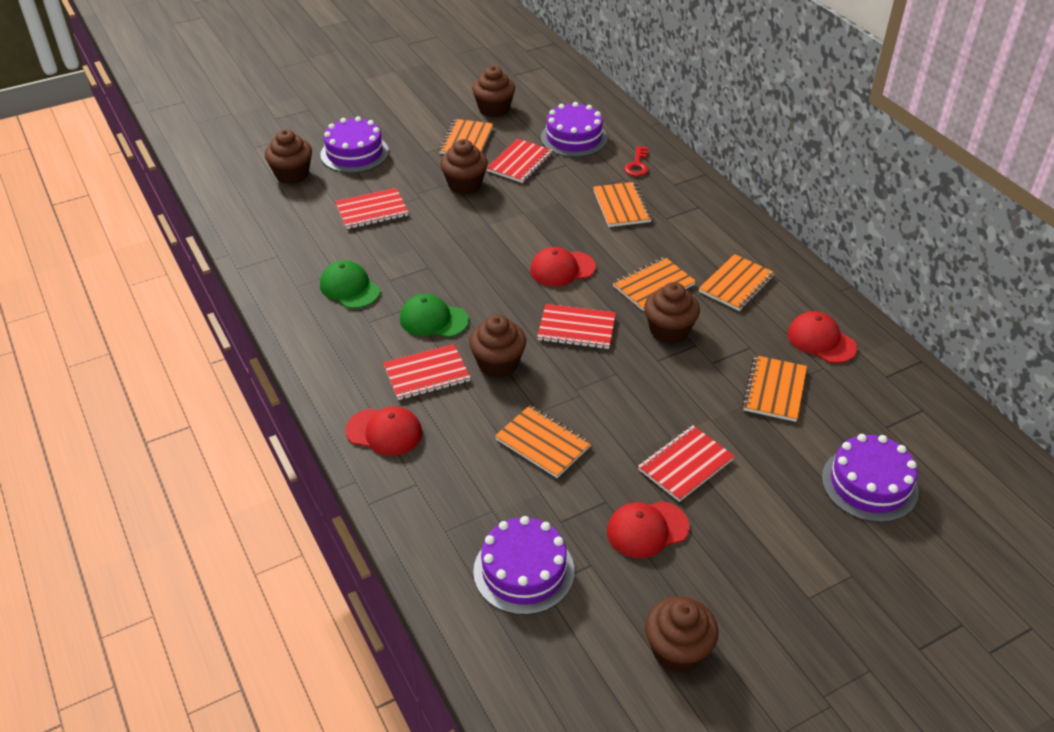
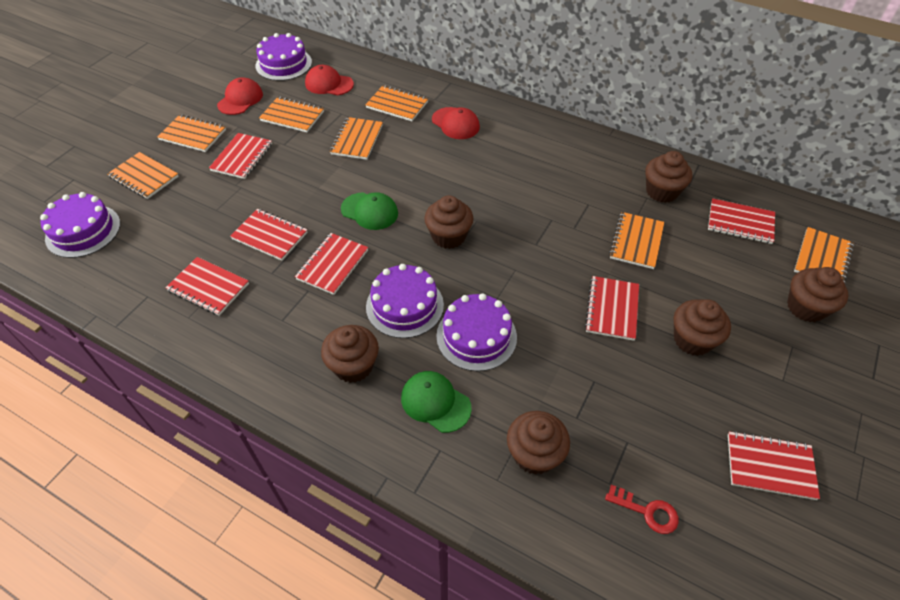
orange notebook: [439,119,493,154] [495,405,592,478] [593,182,652,227] [613,257,696,311] [699,254,775,311] [742,355,807,422] = 6 -> [107,152,179,199] [157,115,226,152] [259,97,324,132] [330,117,383,160] [365,85,429,121] [609,212,664,269] [794,227,854,283] = 7
red cap: [346,406,422,456] [530,247,596,287] [607,501,689,558] [788,311,857,363] = 4 -> [217,77,263,115] [305,65,354,95] [432,107,480,139] = 3
red notebook: [335,188,409,229] [383,344,471,400] [487,139,553,183] [537,304,616,349] [638,425,735,502] = 5 -> [166,257,249,316] [209,133,272,179] [230,209,308,261] [295,233,368,295] [585,276,639,341] [708,198,775,244] [728,431,820,500] = 7

